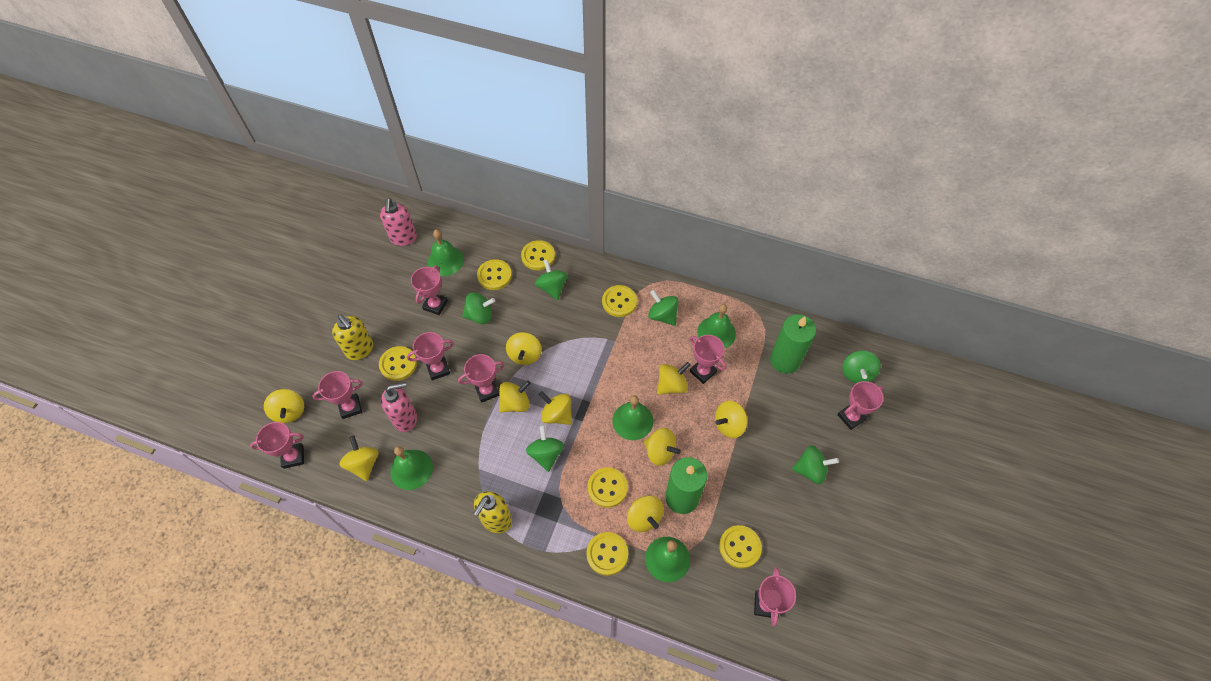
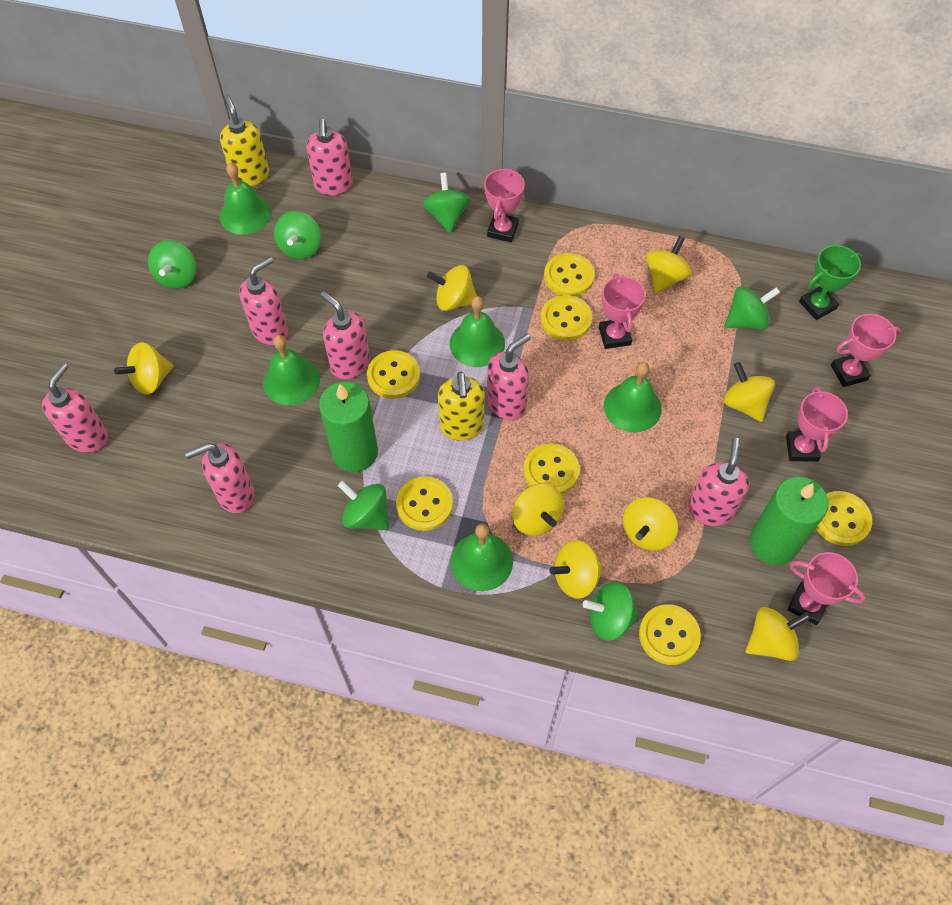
green trophy: none = 0 -> [799,245,861,320] = 1
pink soap dispenser: [380,198,417,246] [381,382,417,432] = 2 -> [42,363,108,453] [185,443,254,513] [239,257,288,345] [306,119,353,195] [320,291,370,379] [487,334,531,420] [688,438,749,526] = 7
pink trophy: [250,422,304,469] [312,371,363,419] [407,332,454,381] [411,265,448,315] [458,354,504,403] [690,335,726,384] [754,567,796,626] [837,381,883,430] = 8 -> [484,168,525,242] [599,274,646,349] [786,387,848,462] [787,552,866,625] [831,314,901,387] = 5
yellow spinning top: [264,389,304,423] [339,435,378,481] [499,380,531,413] [506,332,542,365] [539,391,572,425] [627,495,663,532] [644,428,681,466] [657,362,691,394] [715,401,748,438] = 9 -> [114,342,174,395] [427,265,477,311] [512,484,564,536] [549,540,603,599] [623,497,678,551] [646,236,692,294] [724,362,775,422] [746,607,811,661] = 8

